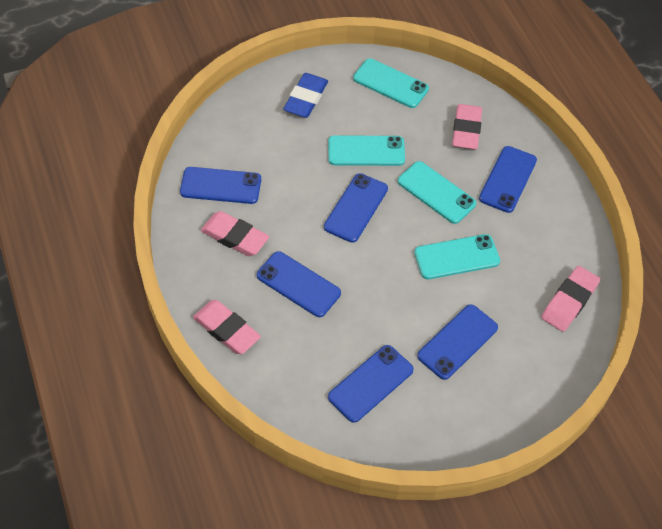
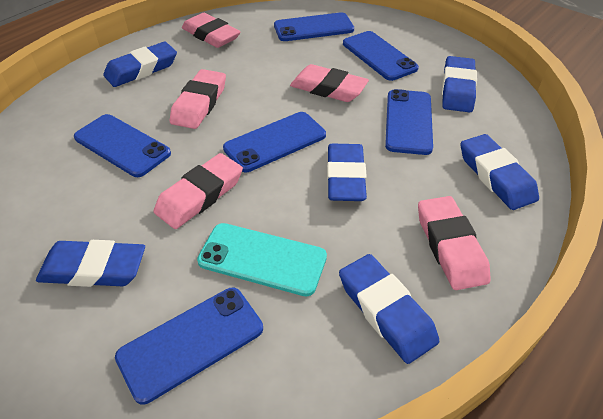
blue eraser: [283,73,328,118] = 1 -> [36,240,145,287] [103,42,177,87] [327,144,367,201] [339,254,439,364] [442,56,477,112] [461,134,539,210] = 6
pink eraser: [193,300,261,354] [201,211,269,256] [452,104,482,149] [541,266,600,332] = 4 -> [154,153,243,229] [170,69,226,129] [182,13,240,48] [290,64,369,102] [418,196,491,290] = 5
turquoise phone: [328,135,405,166] [353,59,429,108] [398,161,476,224] [414,234,500,279] = 4 -> [197,223,327,296] = 1

